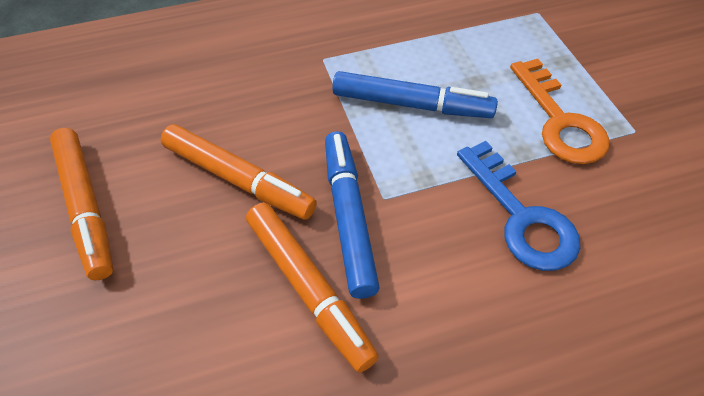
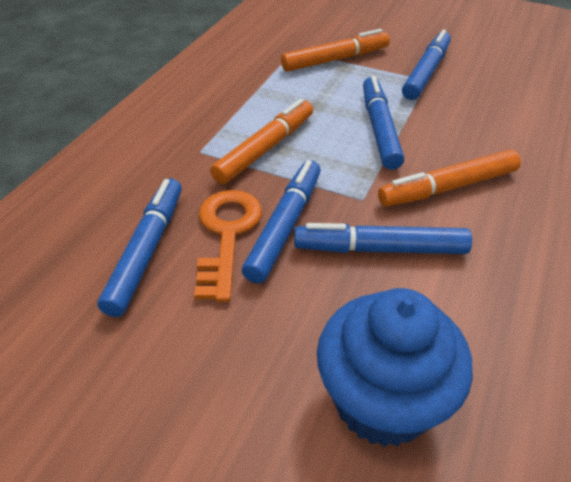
blue cupcake: none = 0 -> [317,288,473,447] = 1
blue key: [457,141,580,271] = 1 -> none = 0
blue marker: [325,131,380,299] [332,71,498,118] = 2 -> [97,178,182,317] [242,160,321,284] [294,223,472,254] [363,76,404,170] [402,30,451,100] = 5

